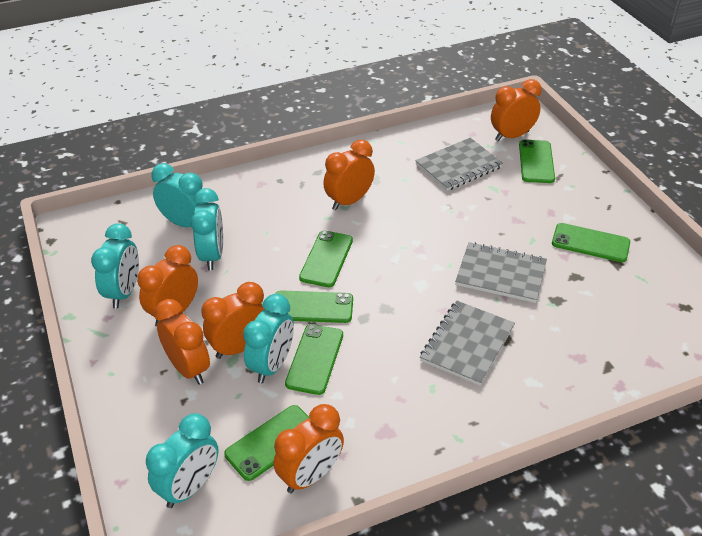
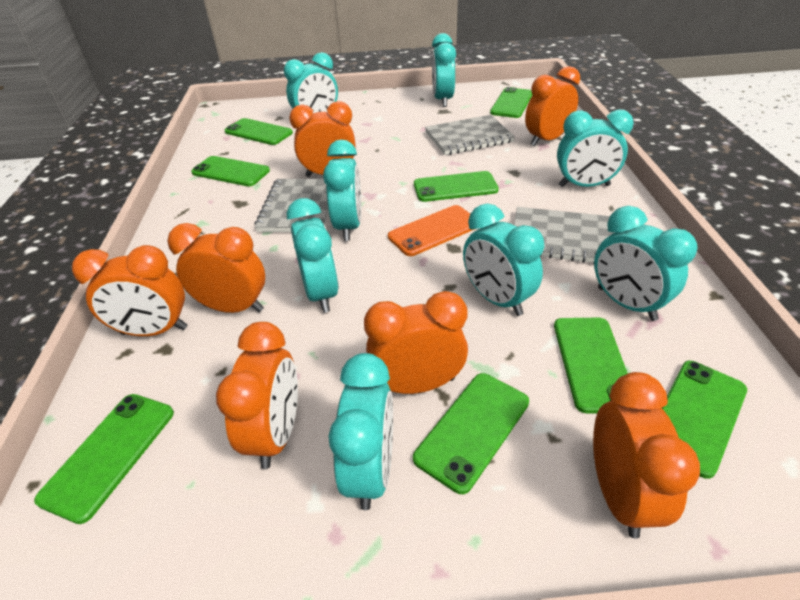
green phone: [224,405,310,481] [275,290,353,323] [285,324,343,395] [299,230,353,287] [519,139,555,183] [552,223,630,262] = 6 -> [34,394,174,524] [191,156,270,186] [225,118,293,145] [413,373,529,494] [414,171,499,202] [490,87,532,118] [554,318,628,413] [662,361,747,479] = 8
orange clock: [137,245,198,327] [154,299,210,385] [202,282,265,359] [273,404,344,493] [323,140,375,210] [491,79,542,141] = 6 -> [72,245,187,336] [167,223,265,313] [216,322,298,469] [289,101,356,177] [364,291,468,394] [525,66,580,146] [593,372,700,538] = 7
orange phone: none = 0 -> [388,205,475,256] = 1
turquoise clock: [91,224,139,309] [146,414,218,508] [151,163,208,228] [191,188,223,270] [243,294,294,383] = 5 -> [284,52,338,113] [287,198,339,313] [323,140,361,241] [329,353,393,510] [432,33,456,107] [463,204,544,316] [557,109,634,187] [594,206,698,321] = 8

